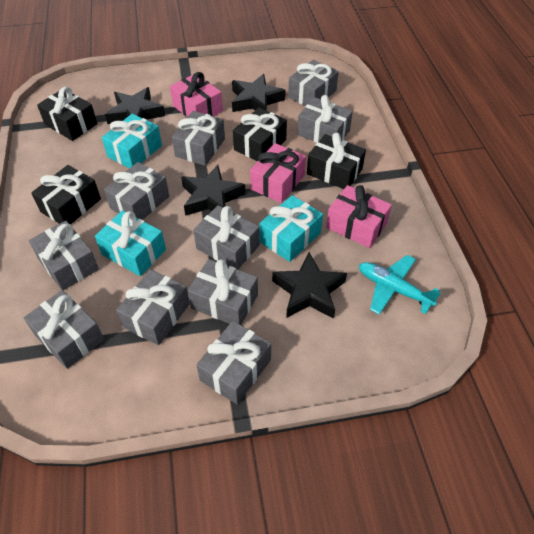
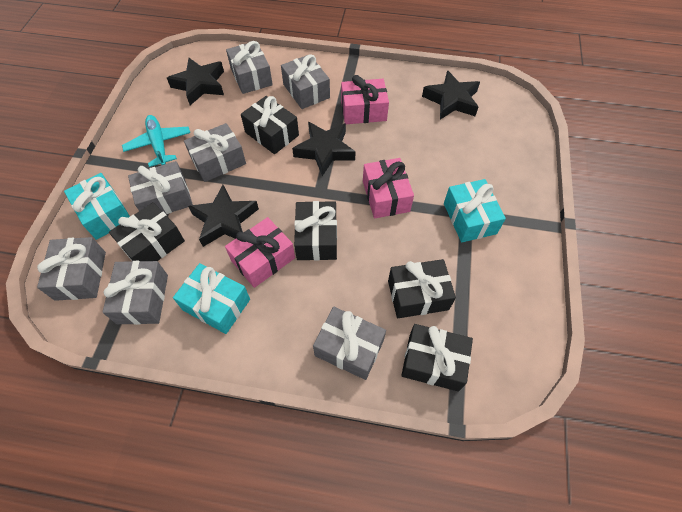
black gift: [31,165,101,225] [37,87,97,141] [233,107,287,162] [307,133,366,189] = 4 -> [109,202,185,261] [241,96,299,154] [294,201,337,261] [388,259,456,318] [401,324,473,391] = 5
grey gift: [24,290,104,369] [29,221,99,290] [104,162,169,220] [116,269,190,345] [172,111,225,166] [188,259,258,325] [193,205,260,269] [196,321,271,405] [288,60,339,106] [297,95,353,143] = 10 -> [37,237,106,301] [102,261,168,325] [128,161,193,214] [184,123,246,182] [226,41,273,94] [281,54,330,109] [313,307,386,380] = 7

